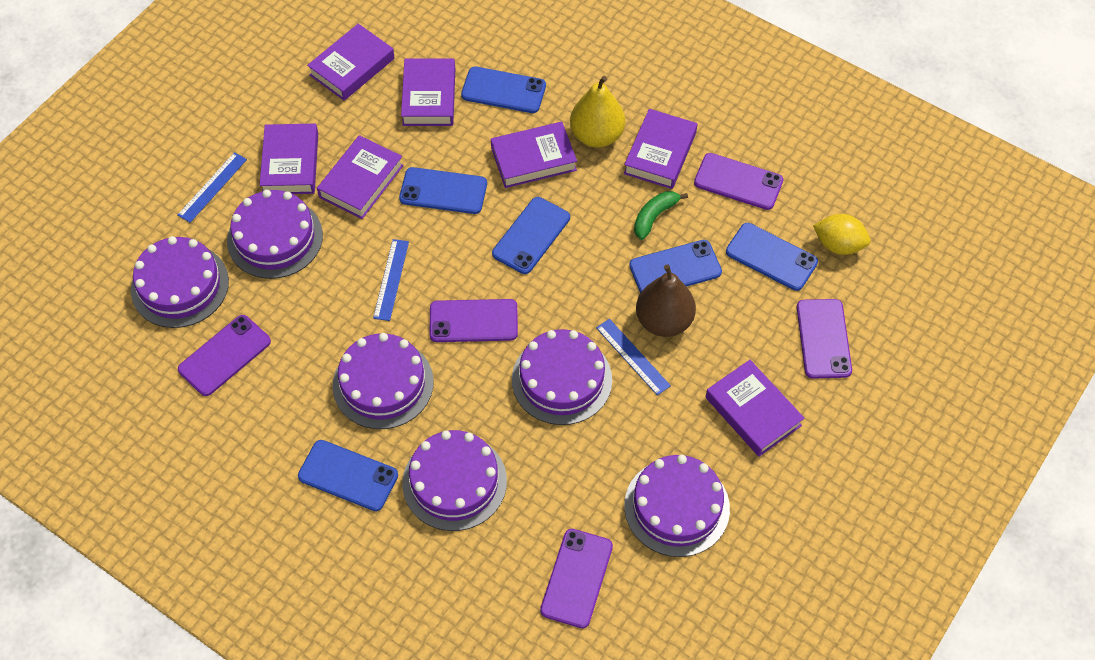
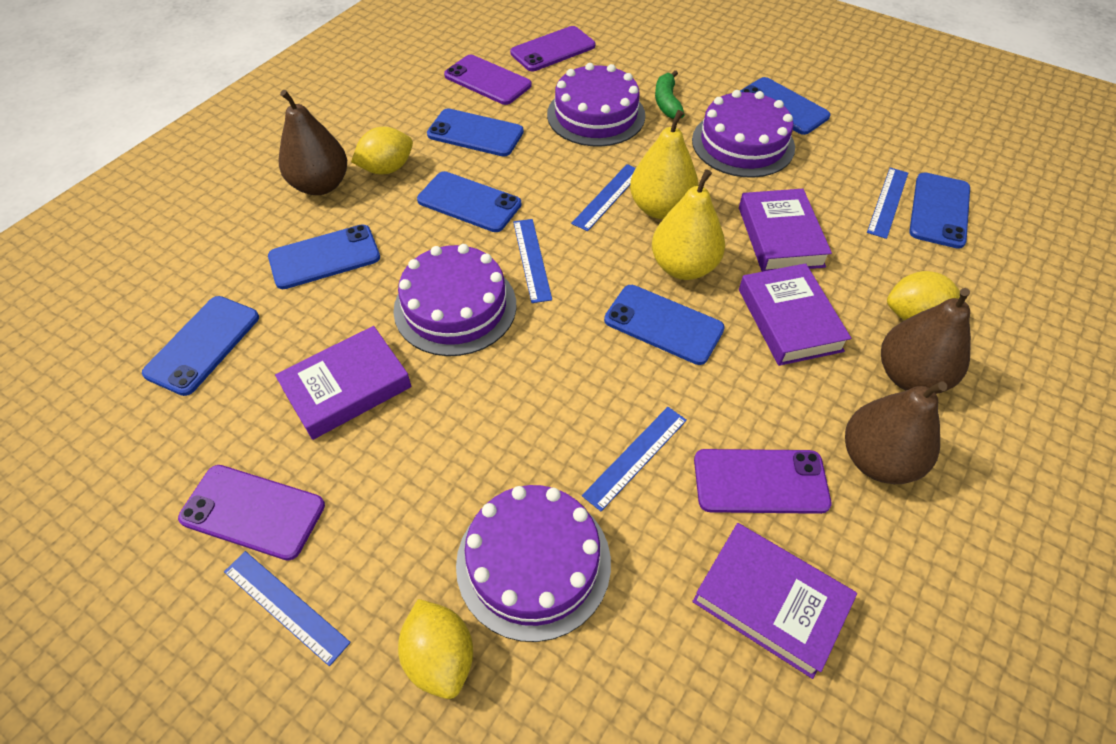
blue phone: [298,440,398,511] [399,167,487,214] [461,66,546,113] [492,197,570,274] [629,240,722,293] [726,223,818,291] = 6 -> [142,296,259,396] [268,224,380,289] [417,171,521,232] [427,109,524,157] [604,285,725,365] [740,77,830,135] [909,172,970,249] = 7
blue ruler: [178,152,247,223] [373,239,409,321] [596,319,671,396] = 3 -> [224,551,351,666] [513,219,552,303] [571,164,636,231] [582,407,687,511] [867,167,908,239] = 5
brown pear: [636,264,696,337] = 1 -> [279,90,347,195] [845,381,947,484] [881,288,971,394] = 3
purple book: [260,123,318,194] [307,24,395,101] [317,135,404,219] [401,58,455,126] [491,122,577,188] [624,109,697,189] [706,360,804,457] = 7 -> [275,326,412,440] [692,523,857,679] [739,189,832,272] [739,263,851,366] = 4
purple cake: [131,236,229,328] [227,189,323,279] [333,333,434,429] [402,430,507,531] [512,329,612,425] [624,455,730,557] = 6 -> [393,244,516,356] [456,485,611,642] [547,63,645,146] [692,90,795,178] = 4
purple phone: [178,315,271,396] [429,299,518,342] [540,529,613,628] [694,153,783,210] [797,299,852,379] = 5 -> [178,465,325,561] [444,55,532,105] [510,26,595,71] [694,449,831,514] = 4
yellow lemon: [813,214,871,255] = 1 -> [351,127,413,175] [398,599,473,699] [887,271,960,320] = 3
yellow pear: [570,76,625,147] = 1 -> [630,110,699,219] [652,169,725,280] = 2

